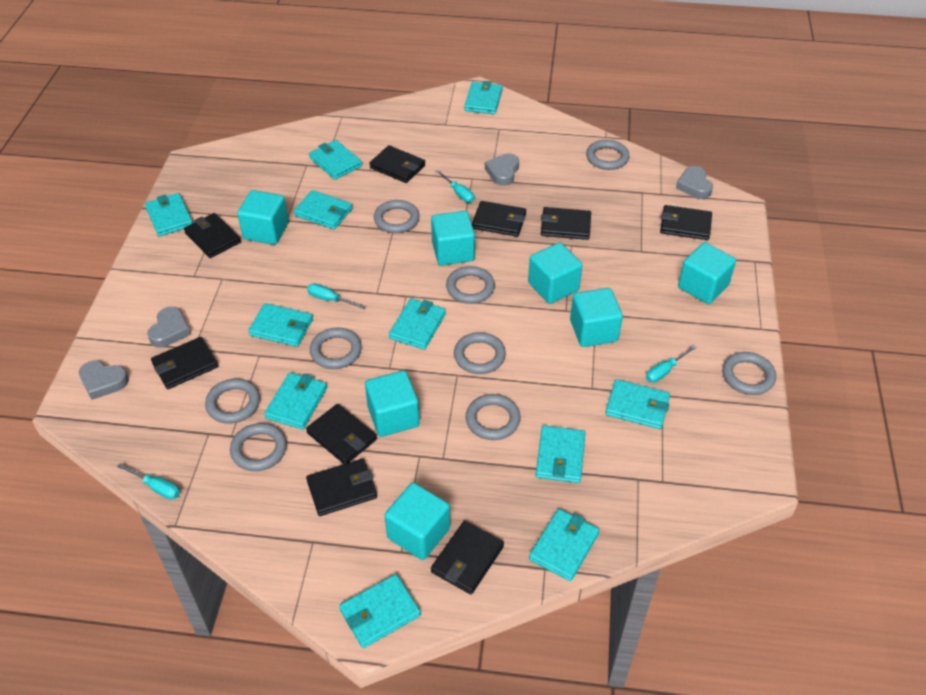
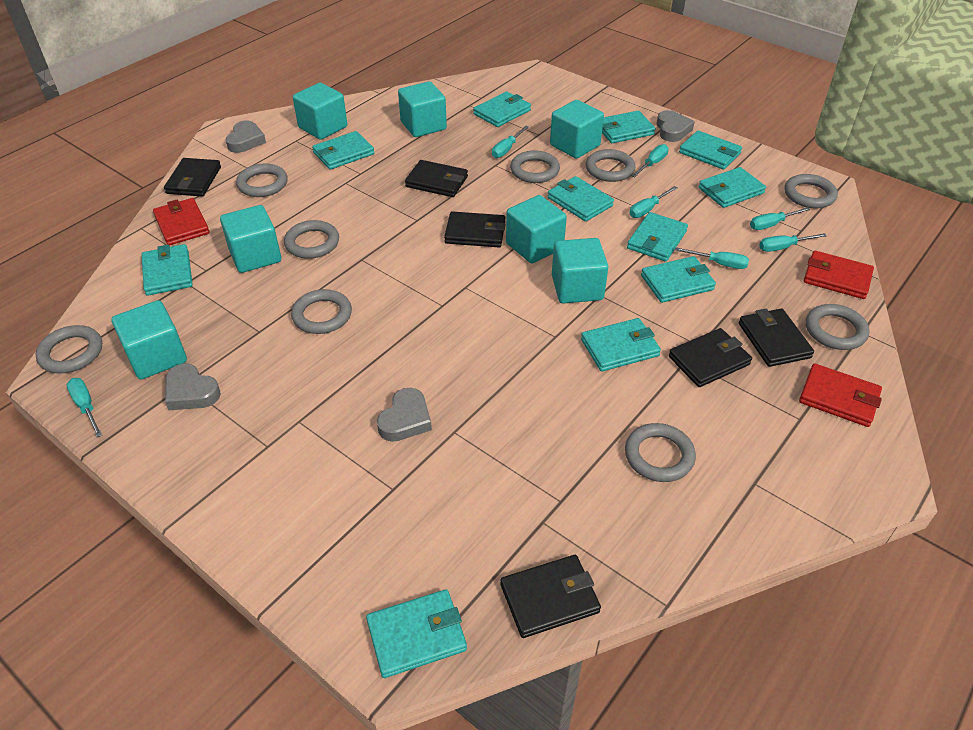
black wallet: [151,337,218,389] [184,213,241,258] [306,404,377,464] [306,459,377,516] [369,145,425,183] [431,521,504,594] [472,201,526,237] [541,207,591,240] [660,205,712,240] = 9 -> [164,158,221,197] [405,160,468,197] [444,211,506,247] [500,555,601,638] [669,328,752,387] [739,308,814,367] = 6
red wallet: none = 0 -> [153,198,210,245] [799,363,882,427] [804,251,874,299] = 3
turquoise screwdriver: [117,463,180,499] [307,283,366,309] [436,170,474,203] [646,345,697,383] = 4 -> [67,378,102,437] [492,126,529,158] [629,186,677,218] [631,144,669,177] [675,247,749,269] [750,207,811,230] [759,233,827,252] = 7

